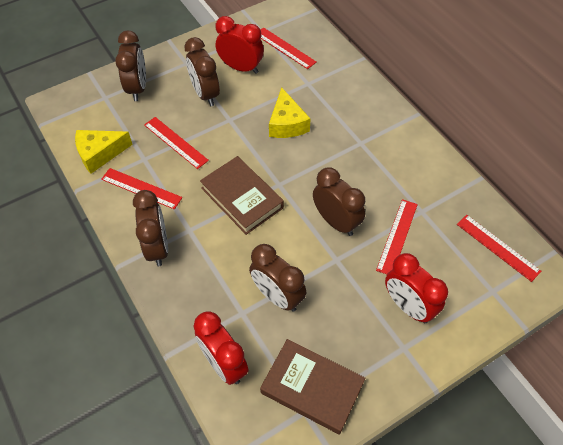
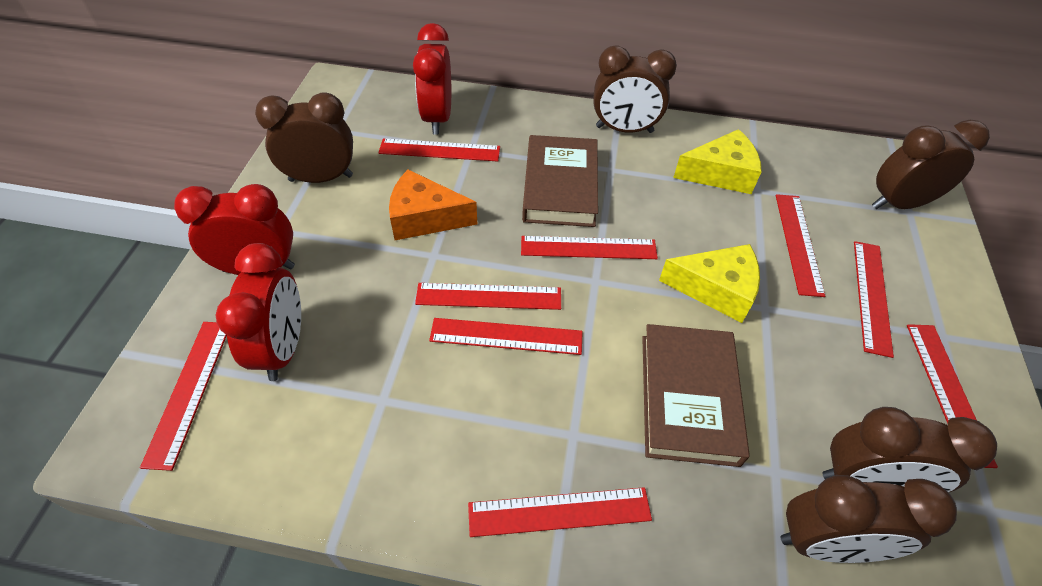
orange cheese: none = 0 -> [389,170,477,240] = 1
red ruler: [101,168,182,209] [144,117,209,169] [261,27,316,69] [376,199,418,274] [457,215,541,282] = 5 -> [140,322,227,471] [378,138,500,162] [415,283,561,310] [429,318,583,355] [468,487,652,537] [521,236,658,259] [776,194,825,297] [854,241,894,358] [907,324,998,468] = 9

